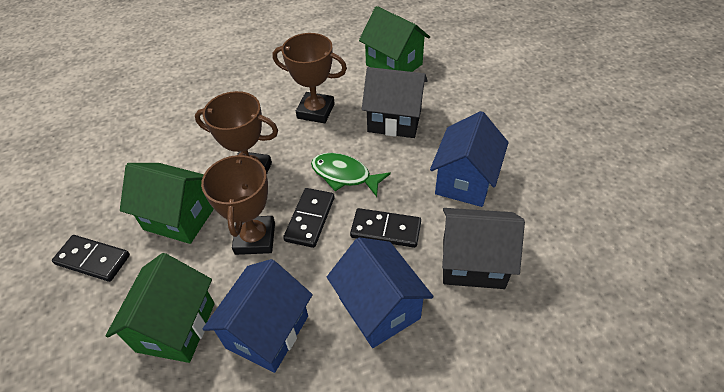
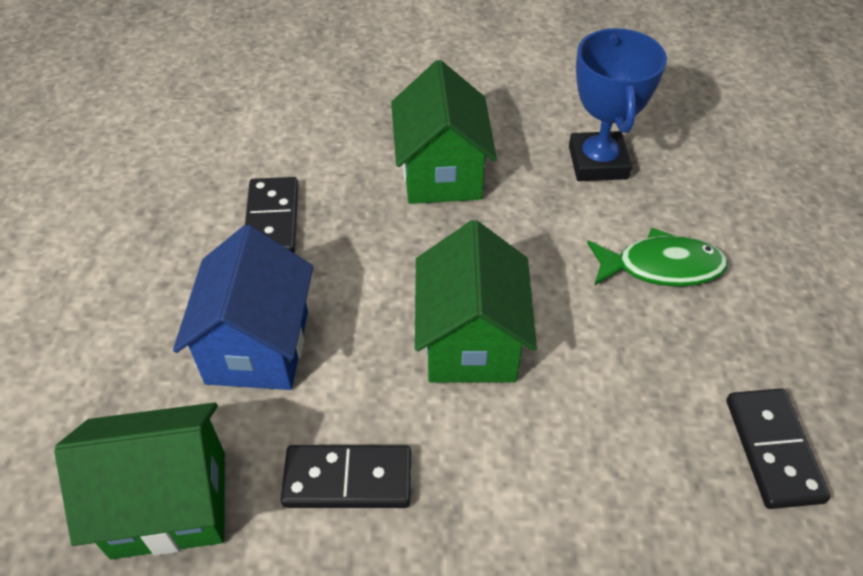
black house: [362,67,428,138] [442,208,525,289] = 2 -> none = 0
blue house: [203,259,313,373] [327,237,434,348] [430,111,509,207] = 3 -> [173,225,313,390] = 1
blue trophy: none = 0 -> [569,28,667,181] = 1
brown trophy: [195,91,278,174] [201,152,275,255] [273,33,347,123] = 3 -> none = 0

